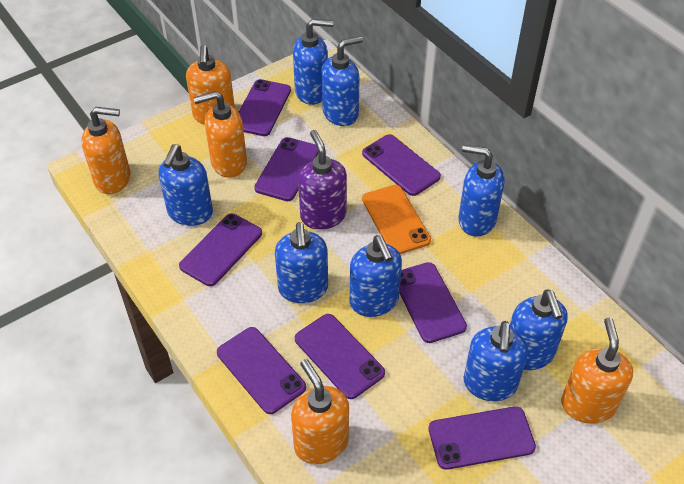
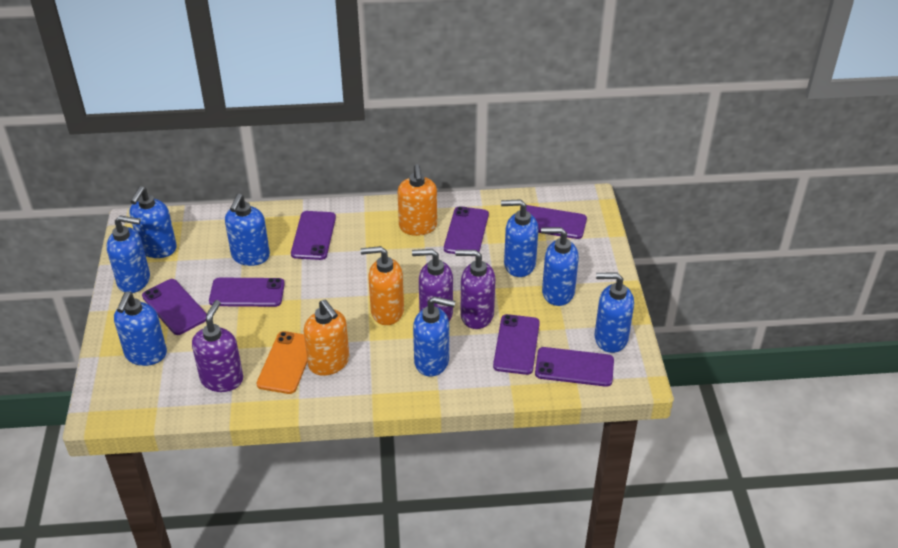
orange soap dispenser: [81,107,130,194] [186,45,235,125] [193,91,247,178] [291,359,349,464] [561,317,633,424] = 5 -> [304,300,349,376] [361,246,404,325] [398,164,437,236] = 3
purple phone: [179,213,262,286] [217,327,306,414] [239,79,291,136] [254,137,318,201] [295,314,385,399] [362,134,441,196] [399,262,467,343] [429,406,536,470] = 8 -> [142,279,207,335] [209,278,285,307] [291,211,336,260] [444,206,489,254] [493,314,540,375] [526,205,587,239] [535,347,614,387] = 7
purple soap dispenser: [298,130,347,230] = 1 -> [192,300,243,392] [412,249,453,321] [455,250,496,329] = 3

